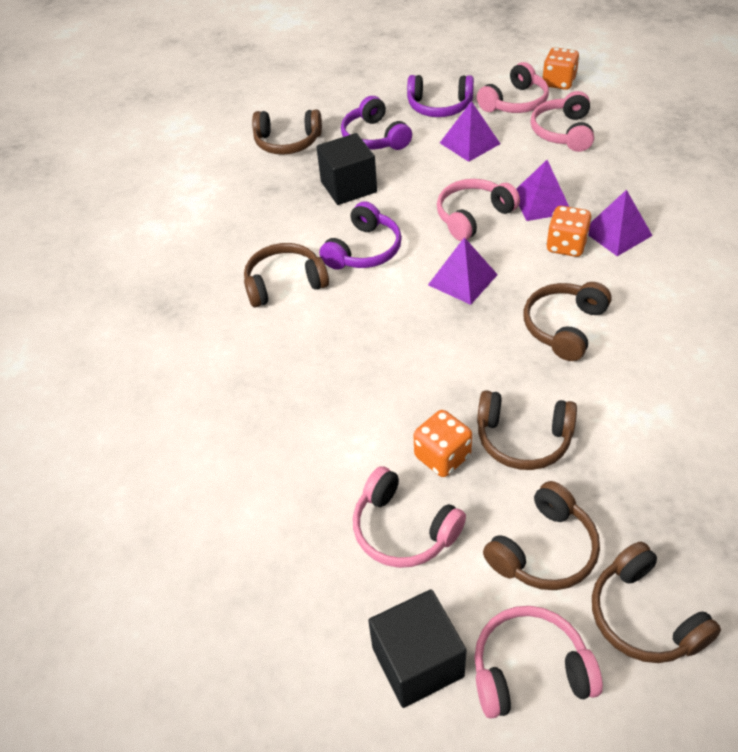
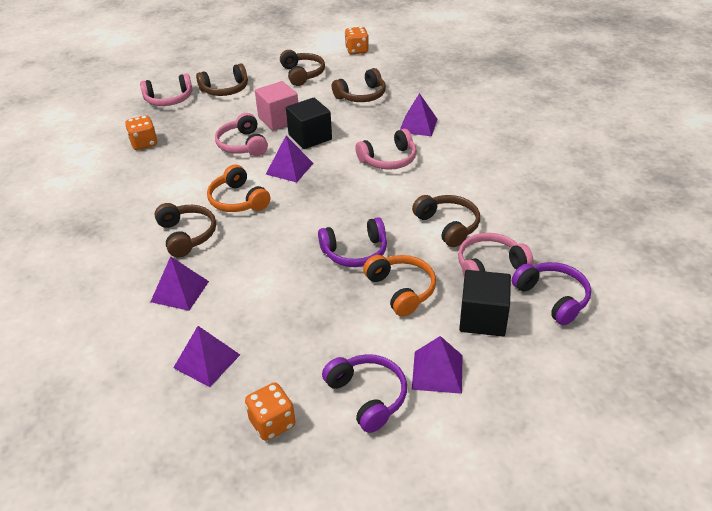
brown headphones: [244,243,329,307] [252,110,322,155] [477,390,577,470] [483,481,600,590] [524,282,611,361] [592,542,721,663] = 6 -> [154,203,216,257] [196,63,248,96] [280,50,325,86] [332,68,386,102] [412,195,480,247] = 5
orange headphones: none = 0 -> [207,165,270,212] [363,255,436,317] = 2
pink cube: none = 0 -> [255,81,298,131] = 1
pink headphones: [353,466,466,568] [437,179,520,241] [474,606,603,719] [477,62,549,113] [530,91,594,152] = 5 -> [140,74,192,106] [215,113,268,156] [355,129,417,170] [458,233,533,276] = 4
purple pyramid: [428,237,498,305] [440,101,500,162] [516,160,569,221] [588,190,653,256] = 4 -> [151,256,209,311] [173,326,240,387] [266,136,313,182] [400,93,437,136] [412,336,463,394] = 5

